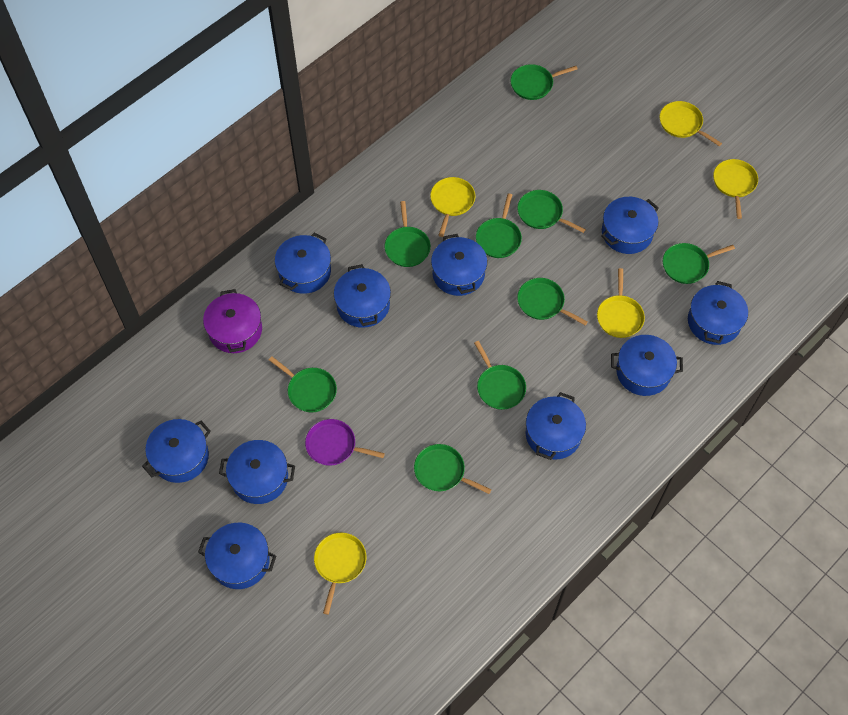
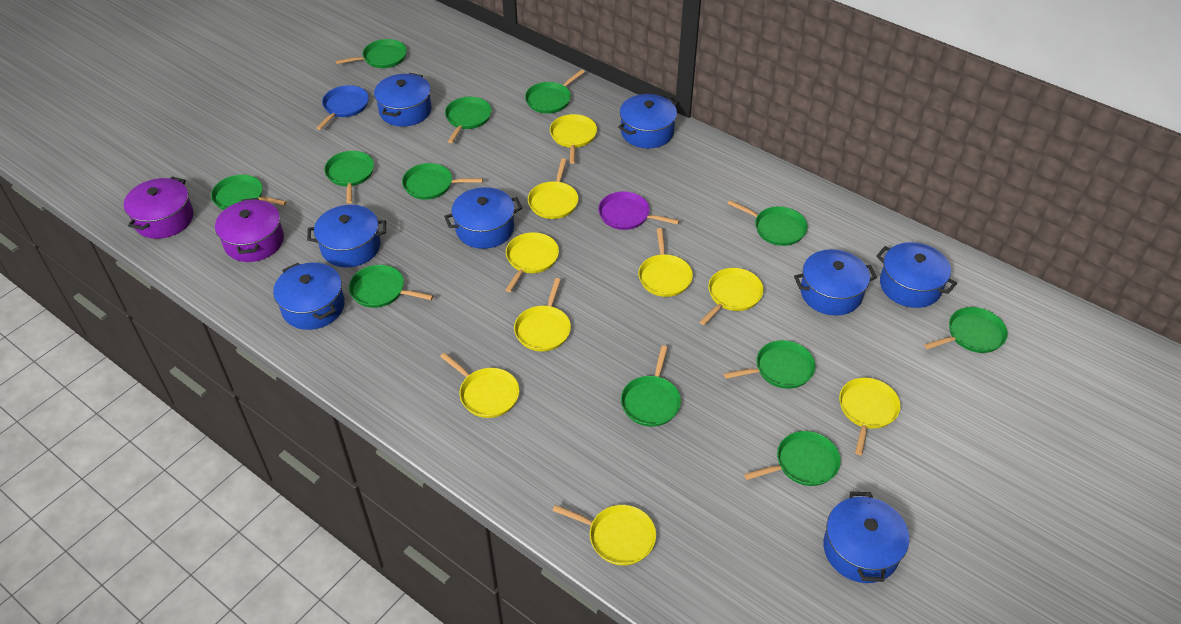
blue pan: none = 0 -> [316,85,369,130] = 1
blue pot: [142,419,211,483] [198,523,276,589] [219,440,295,504] [275,233,331,294] [334,264,391,328] [431,234,487,296] [526,392,586,460] [601,197,659,254] [611,335,683,396] [688,281,748,345] = 10 -> [273,263,345,330] [307,205,386,267] [374,73,432,127] [444,187,522,249] [618,94,678,148] [794,249,877,316] [823,492,909,583] [876,242,957,308] = 8
green pan: [269,356,337,413] [385,201,431,267] [414,444,492,494] [474,341,526,410] [476,194,522,258] [510,64,578,100] [517,190,586,233] [517,278,588,325] [663,243,735,284] = 9 -> [211,175,287,210] [324,151,374,204] [336,39,407,68] [349,265,433,308] [402,163,483,200] [445,97,492,143] [525,69,585,113] [621,345,681,427] [724,340,815,389] [728,200,808,246] [744,431,841,486] [924,307,1008,353] = 12
purple pot: [203,289,262,353] = 1 -> [124,176,194,239] [215,198,284,262] = 2
yellow pan: [314,533,366,615] [430,177,475,237] [597,268,645,338] [660,101,722,146] [713,159,758,219] = 5 -> [440,353,520,418] [506,232,559,292] [514,278,571,351] [528,158,579,219] [550,114,597,164] [553,505,656,566] [638,228,693,297] [700,268,764,325] [839,378,901,455] = 9

